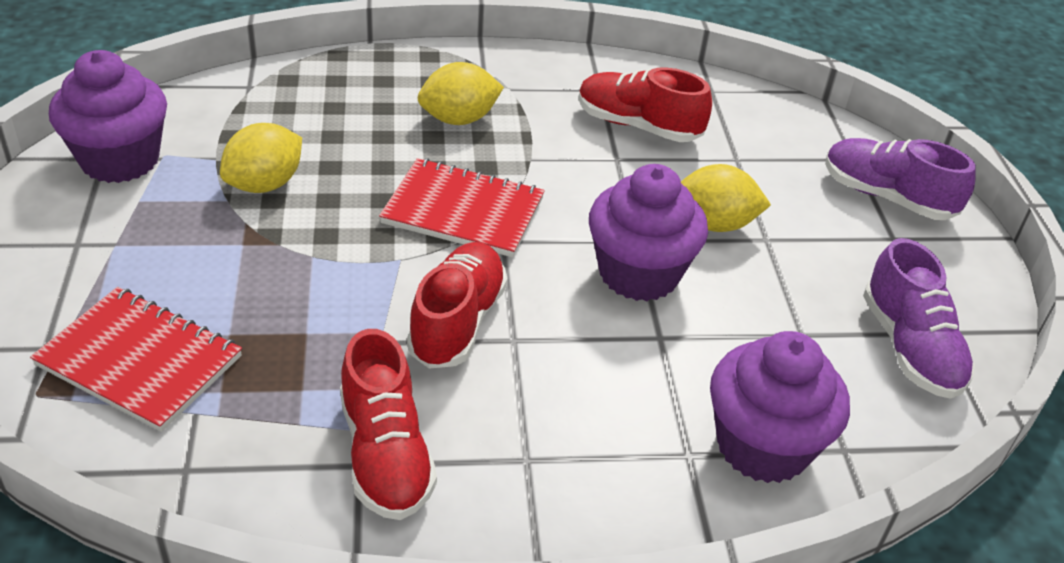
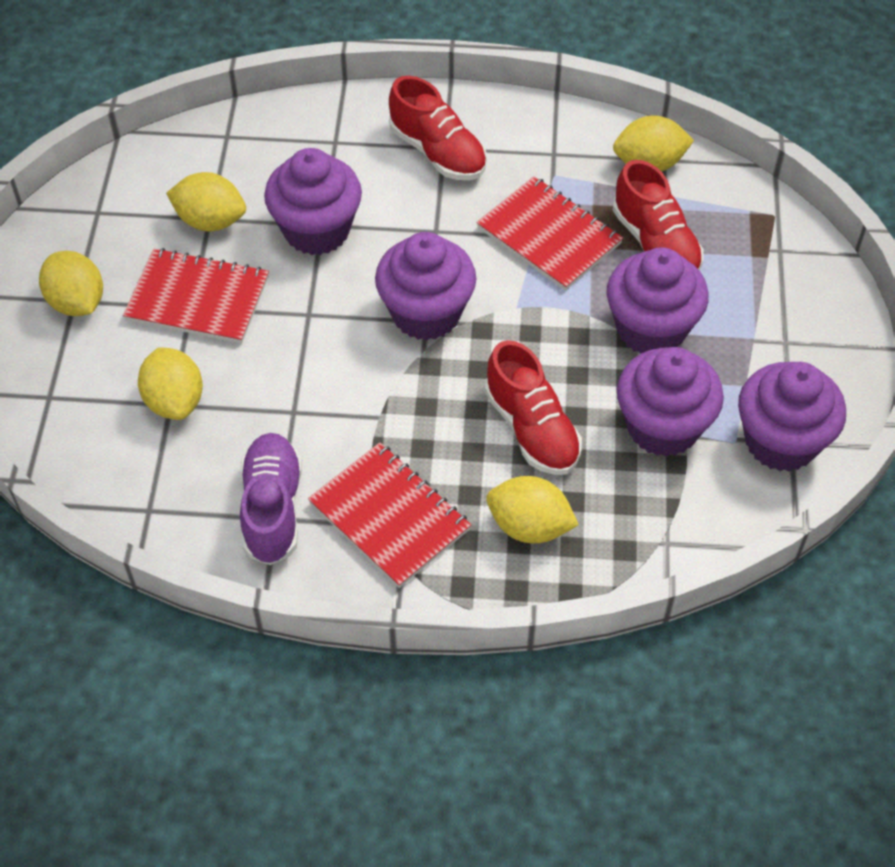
purple cupcake: [49,50,167,183] [589,164,708,301] [710,331,850,483] = 3 -> [264,148,362,255] [375,232,476,340] [607,247,709,353] [617,347,724,457] [738,362,846,471] = 5
purple shoe: [825,138,976,220] [863,238,975,399] = 2 -> [240,433,302,565] = 1
red notebook: [30,287,242,432] [379,158,545,257] = 2 -> [123,248,269,343] [308,442,471,588] [476,176,623,291] = 3
yellow lemon: [220,123,302,193] [418,62,504,125] [681,164,771,232] = 3 -> [39,251,103,316] [138,347,203,420] [166,172,246,231] [486,476,579,543] [613,115,694,172] = 5

